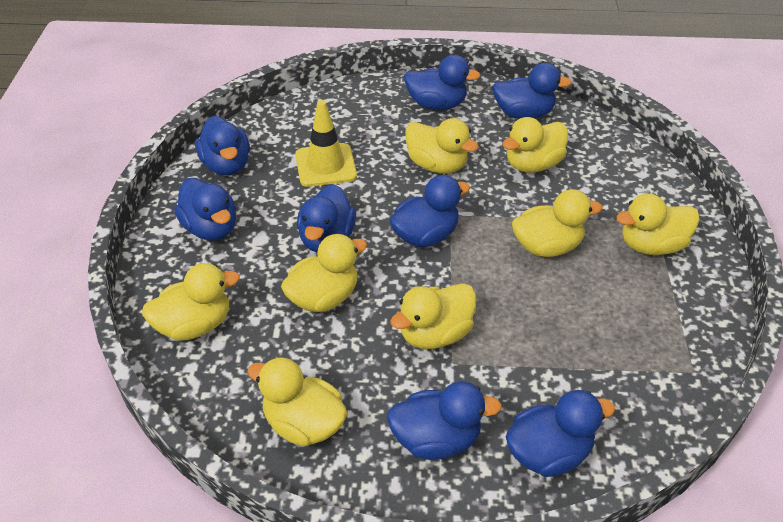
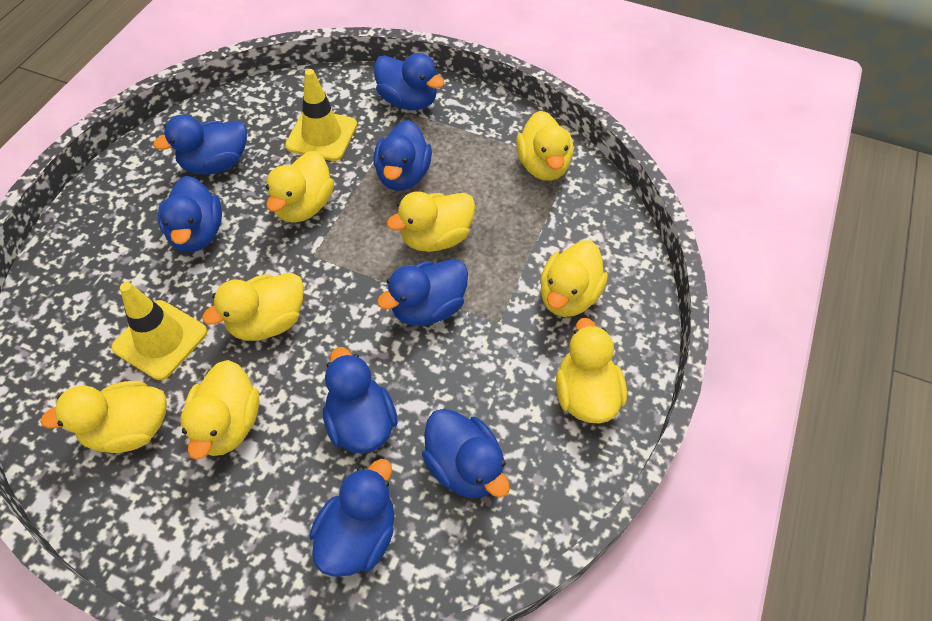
yellow traffic cone: [295,100,357,187] = 1 -> [111,282,207,380] [285,69,357,161] = 2

